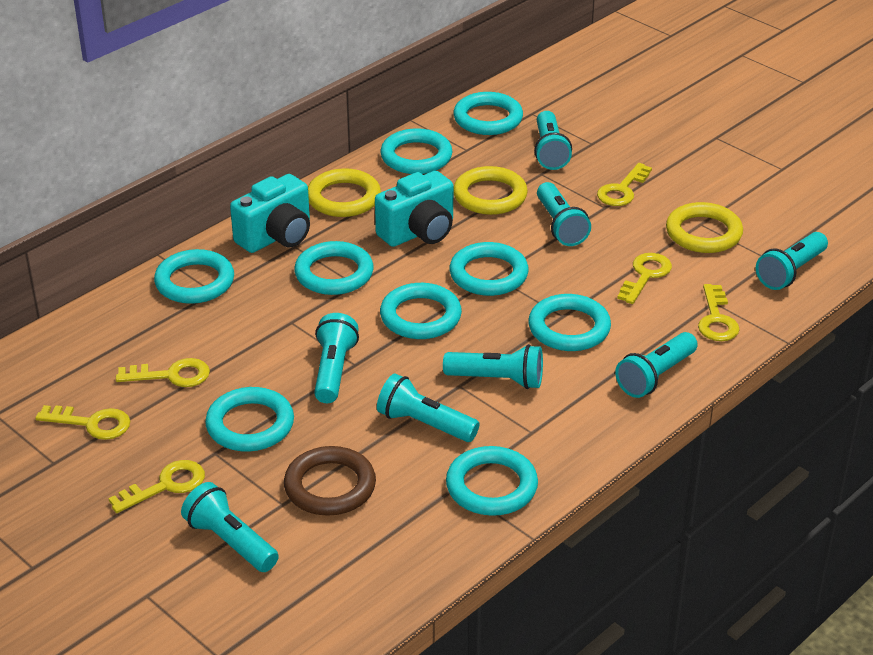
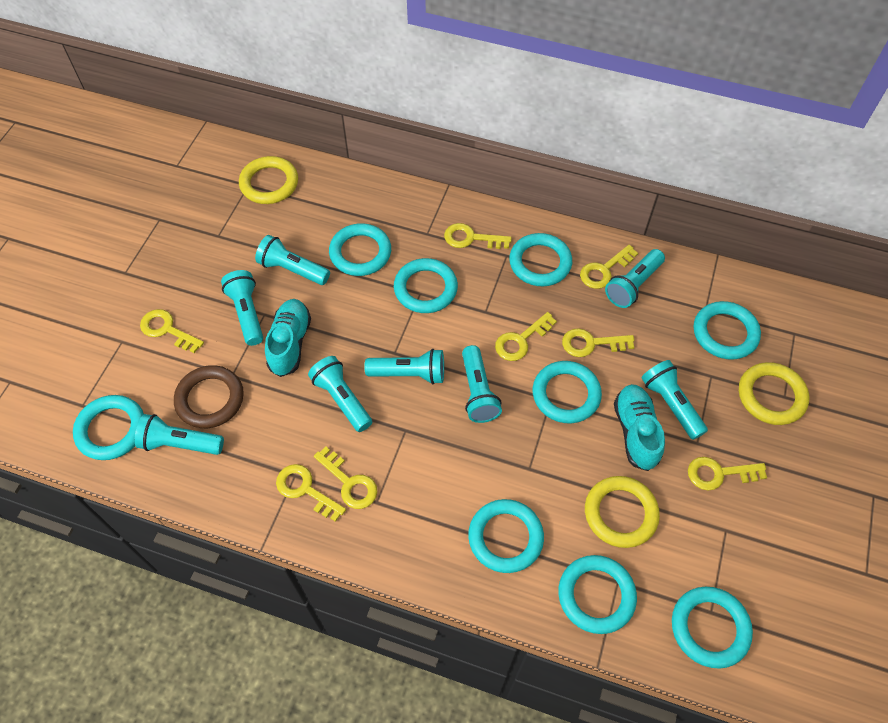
turquoise camera: [230,174,310,253] [375,171,453,247] = 2 -> none = 0
turquoise shoe: none = 0 -> [265,299,311,377] [614,384,665,471] = 2
yellow key: [36,405,130,440] [108,460,205,513] [116,358,210,387] [597,163,652,206] [617,253,672,304] [698,284,740,341] = 6 -> [140,309,204,353] [276,464,346,522] [314,447,377,509] [444,223,512,249] [495,312,557,361] [562,329,635,357] [580,245,638,289] [688,457,767,490] = 8

